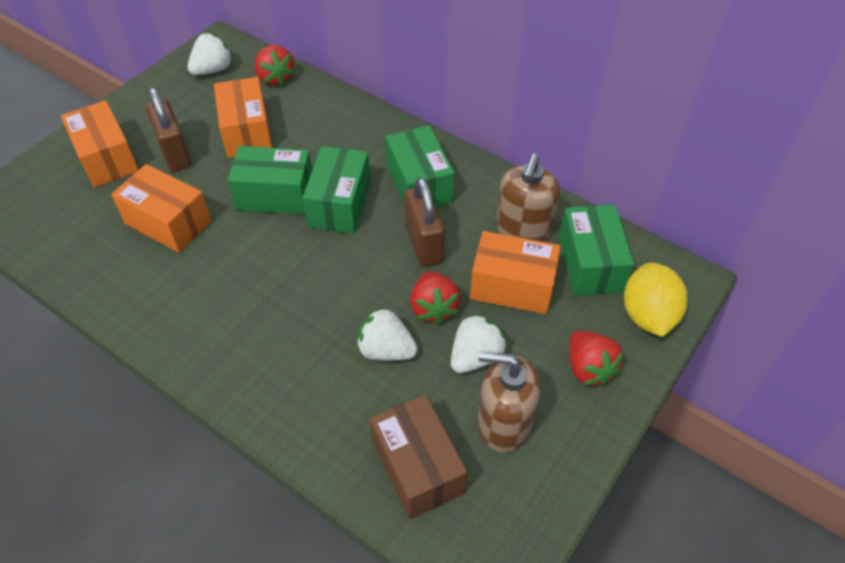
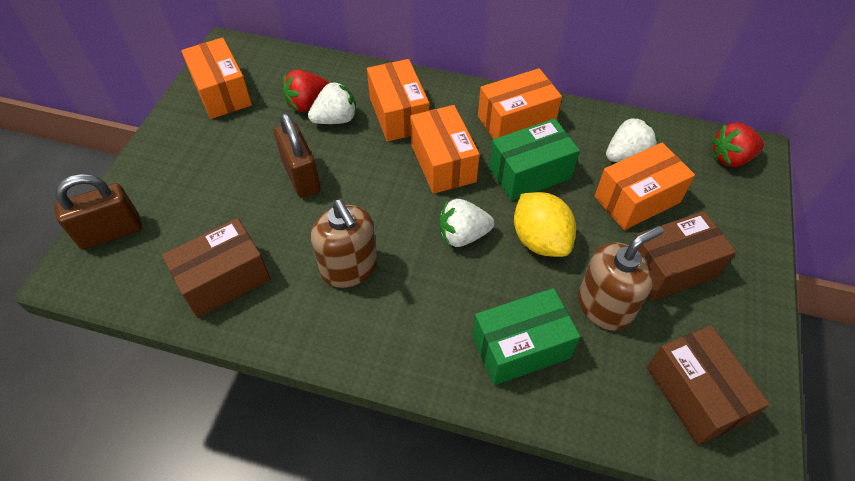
brown box: [370,394,467,519] = 1 -> [162,218,270,318] [635,211,736,301] [647,325,770,445] = 3
green box: [227,146,312,214] [302,146,370,234] [385,125,455,207] [559,204,634,296] = 4 -> [472,288,580,385] [489,119,580,201] = 2
orange box: [61,100,139,188] [111,164,211,253] [214,77,272,158] [470,231,561,314] = 4 -> [181,37,252,119] [367,59,429,142] [410,105,480,194] [478,68,562,139] [595,142,695,230] = 5
red strawberry: [255,45,295,86] [410,271,461,325] [569,331,624,386] = 3 -> [283,69,329,112] [712,123,764,167] = 2

